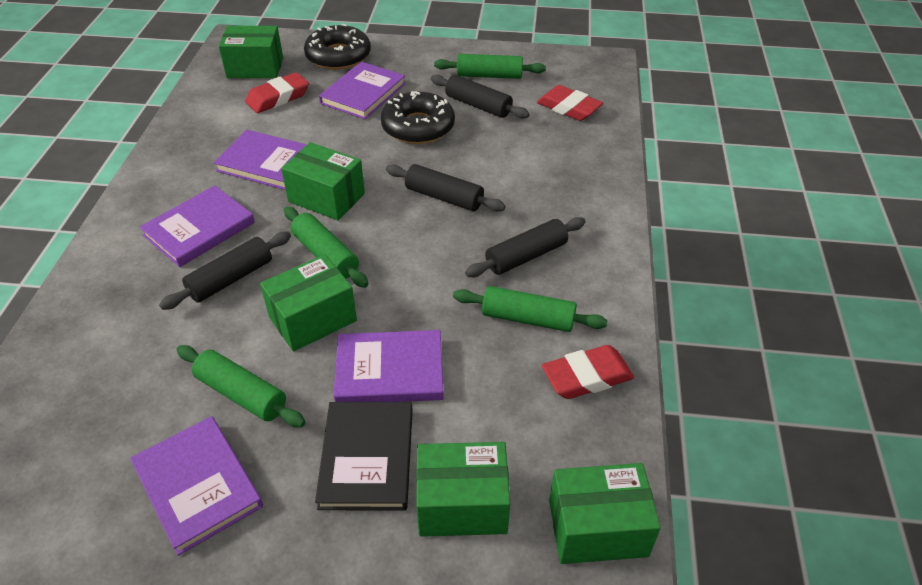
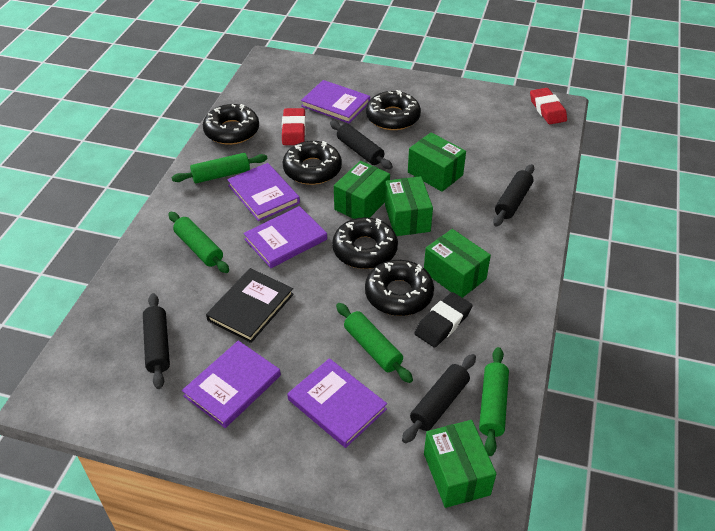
black donut: [304,24,371,70] [381,91,455,144] = 2 -> [203,104,259,145] [283,141,342,185] [332,217,398,269] [365,260,434,316] [366,90,421,130] = 5
black eraser: none = 0 -> [414,292,473,348] = 1
red eraser: [245,72,309,113] [537,85,603,121] [542,345,634,399] = 3 -> [282,108,306,145] [530,88,567,124] = 2

